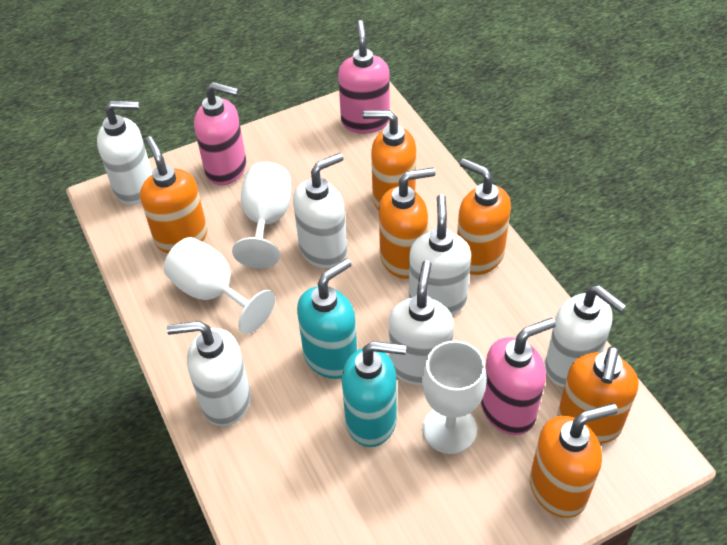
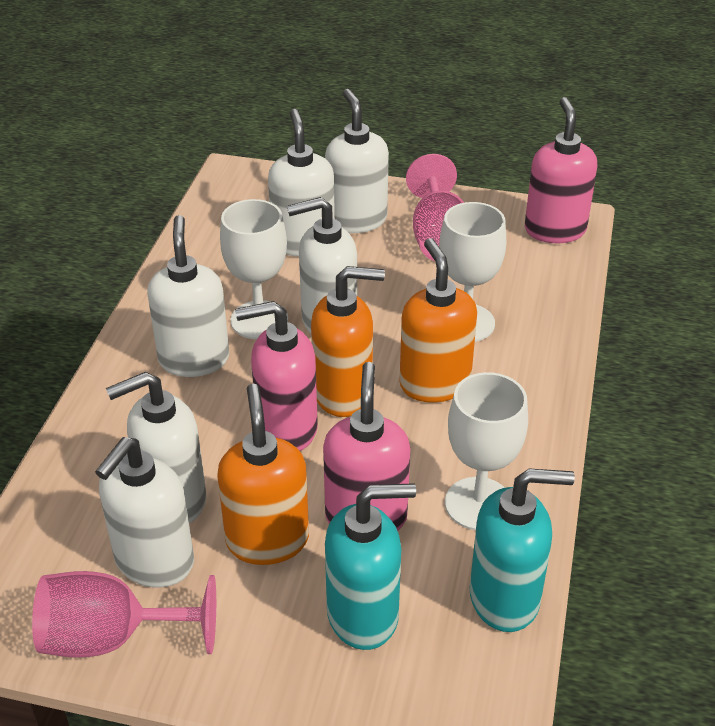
orange soap dispenser: [140,136,208,253] [363,110,416,211] [379,167,436,279] [457,158,511,275] [530,403,618,518] [558,346,638,444] = 6 -> [217,384,309,565] [311,266,385,417] [399,238,477,402] = 3
pink goblet: none = 0 -> [32,571,216,658] [406,154,464,261] = 2

